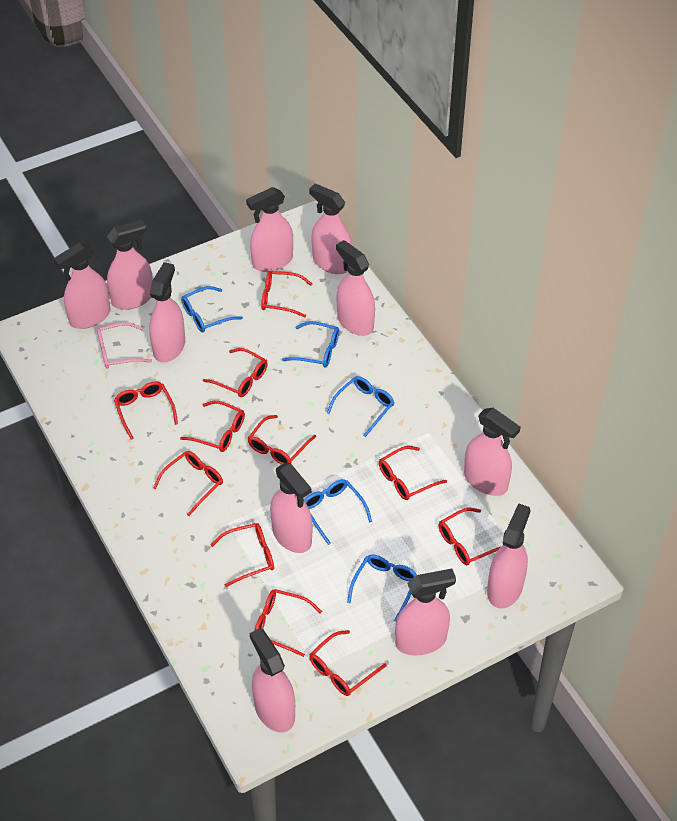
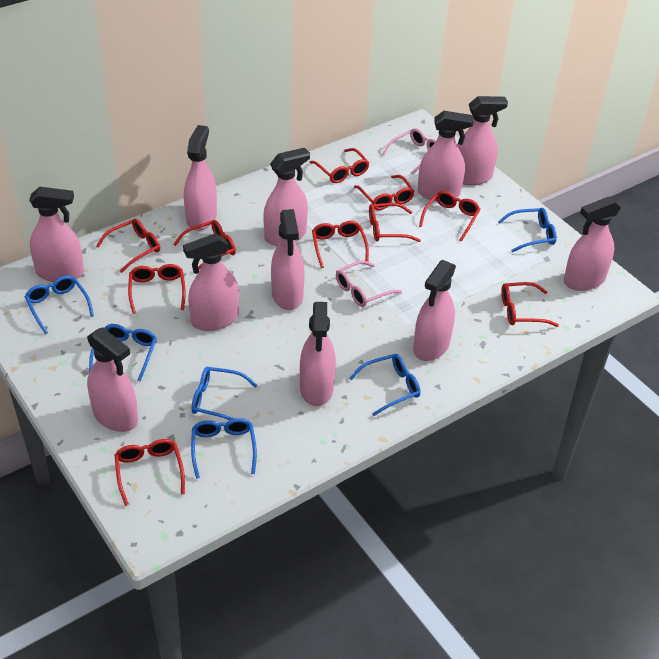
blue glasses: [181,286,243,332] [282,321,339,368] [304,479,372,545] [327,376,395,437] [347,555,417,622] = 5 -> [24,276,94,334] [89,324,157,381] [191,418,257,479] [192,367,258,420] [349,354,421,416] [498,208,557,252] = 6
pink glasses: [97,322,152,369] = 1 -> [336,261,402,307] [383,128,436,175] = 2
red glasses: [114,381,178,440] [153,451,223,516] [180,401,245,452] [203,348,268,397] [211,523,274,587] [248,415,316,465] [254,589,322,657] [261,271,312,318] [309,630,386,696] [379,446,447,500] [438,508,501,565] = 11 -> [96,219,160,273] [115,439,185,506] [128,264,186,314] [174,220,236,269] [309,148,369,183] [312,221,369,268] [354,175,415,210] [369,203,421,242] [419,191,480,241] [501,282,559,327] = 10

